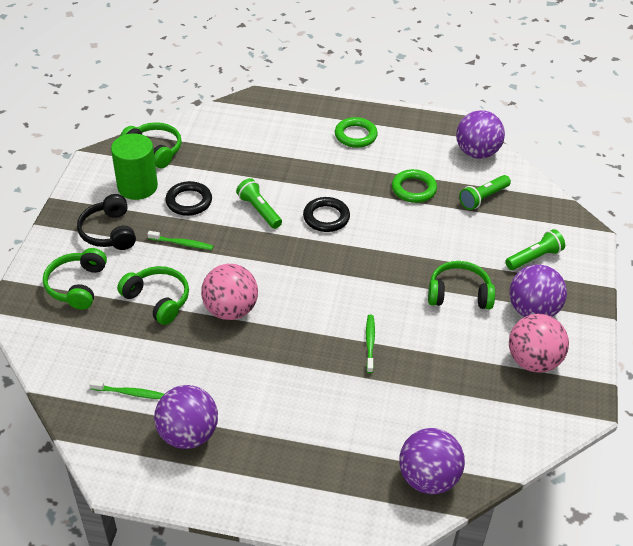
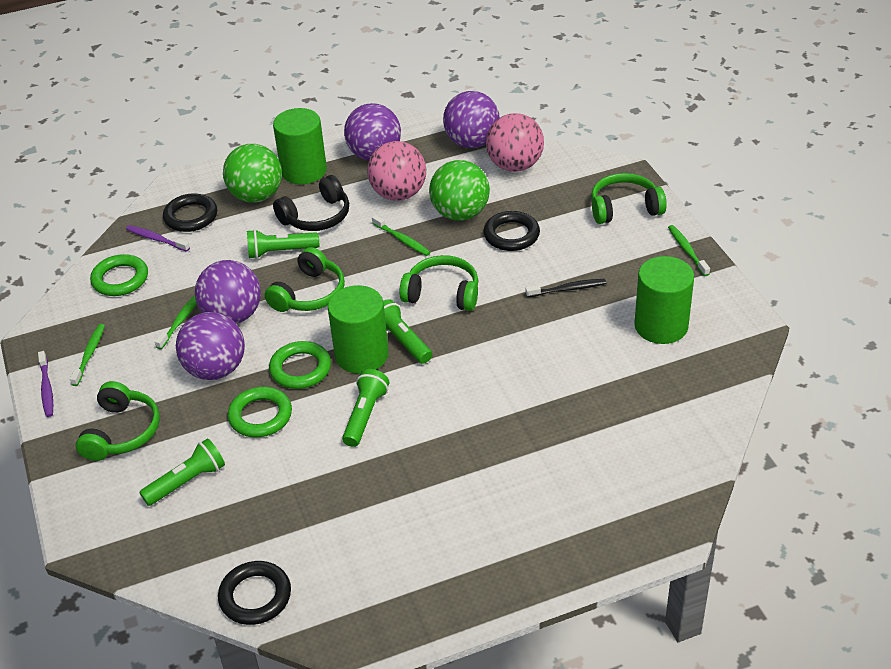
black ring: [165,181,212,216] [303,197,350,232] = 2 -> [163,193,217,232] [218,561,291,625] [484,211,540,251] = 3
black toothbrush: none = 0 -> [526,279,606,297] = 1
green ball: none = 0 -> [223,144,282,203] [429,160,490,221] = 2
green cylinder: [111,134,158,200] = 1 -> [273,108,327,184] [328,285,389,374] [634,256,694,344] = 3
green flashlight: [236,178,282,229] [459,175,511,210] [505,229,565,270] = 3 -> [139,439,225,506] [247,229,319,259] [342,369,389,447] [383,299,432,364] = 4
green ring: [335,117,378,148] [392,169,437,203] = 2 -> [90,254,148,296] [228,387,292,437] [269,341,331,389] = 3
green toothbrush: [89,380,164,399] [147,231,213,250] [366,315,375,373] = 3 -> [70,324,105,386] [155,295,197,349] [372,215,431,256] [668,225,710,276] = 4
purple toothbrush: none = 0 -> [38,351,53,417] [126,225,190,252] = 2

